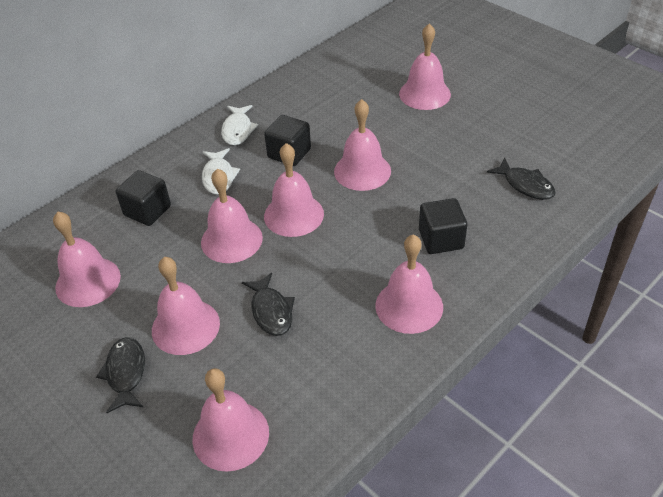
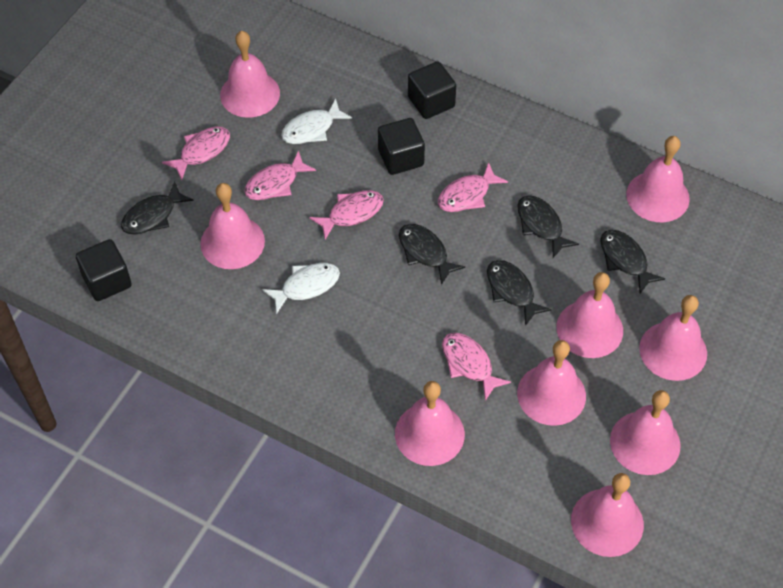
black fish: [96,337,145,413] [242,273,295,336] [487,158,556,200] = 3 -> [121,181,194,234] [399,224,465,285] [487,260,552,326] [517,195,579,258] [600,230,665,293] = 5
pink bell: [53,212,121,307] [152,257,220,355] [193,368,269,472] [201,168,263,263] [264,143,324,237] [334,99,391,191] [375,235,443,334] [399,23,451,110] = 8 -> [200,183,265,269] [220,31,280,118] [395,381,465,466] [517,340,586,426] [556,272,623,358] [571,473,644,557] [610,390,681,475] [626,136,690,222] [639,295,707,381] = 9
pink fish: none = 0 -> [162,126,230,180] [244,151,316,200] [309,190,384,240] [438,163,508,212] [442,333,511,401] = 5

